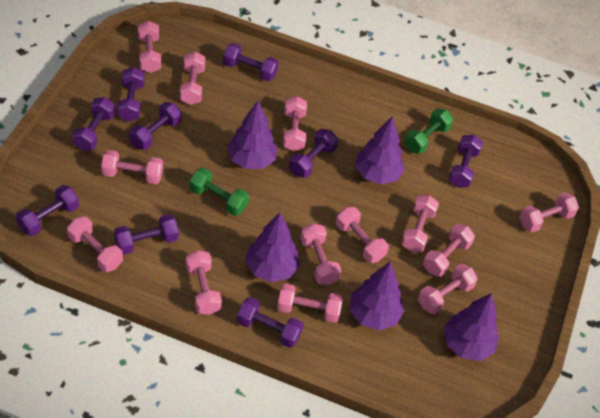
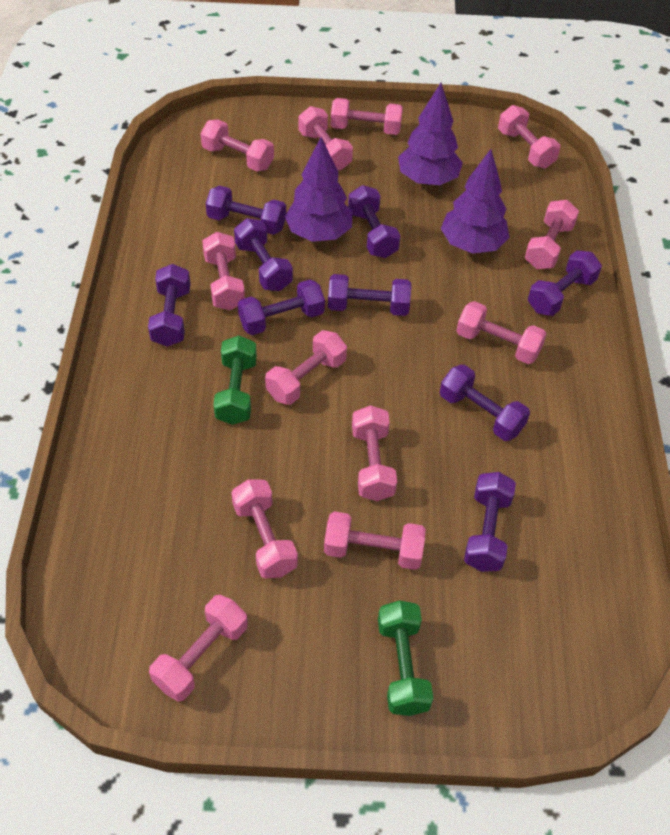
pink dumbbell: [67,216,123,272] [101,150,163,184] [138,21,161,73] [180,52,206,105] [186,250,222,315] [277,283,343,323] [283,96,307,151] [300,224,342,285] [336,207,389,263] [401,195,439,252] [418,264,478,314] [423,224,475,277] [519,192,579,232] = 13 -> [149,595,248,702] [201,120,274,171] [202,232,245,310] [231,480,298,578] [265,330,347,405] [298,106,353,171] [324,511,426,570] [331,98,403,135] [352,405,397,501] [456,301,546,364] [498,105,560,168] [525,200,579,269] = 12
purple tree: [227,101,277,169] [245,213,300,282] [349,261,404,331] [355,116,405,184] [444,293,499,361] = 5 -> [285,137,352,242] [398,83,463,185] [441,149,510,253] = 3

